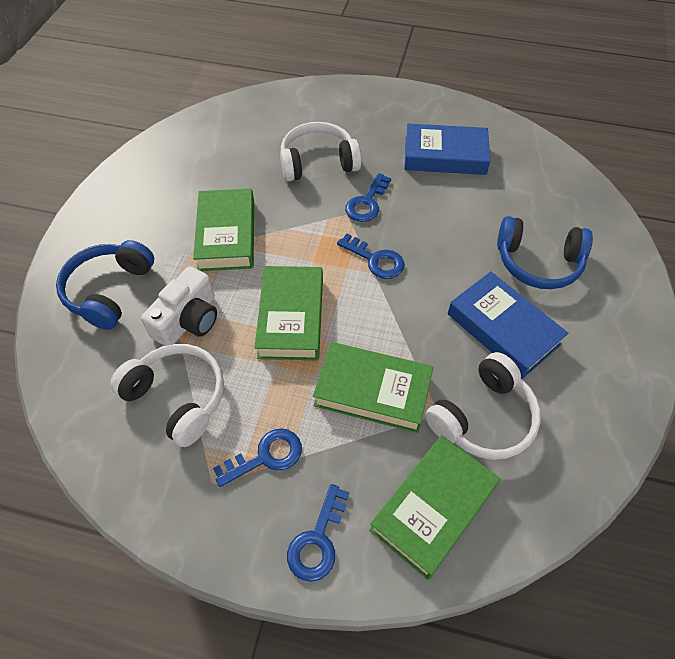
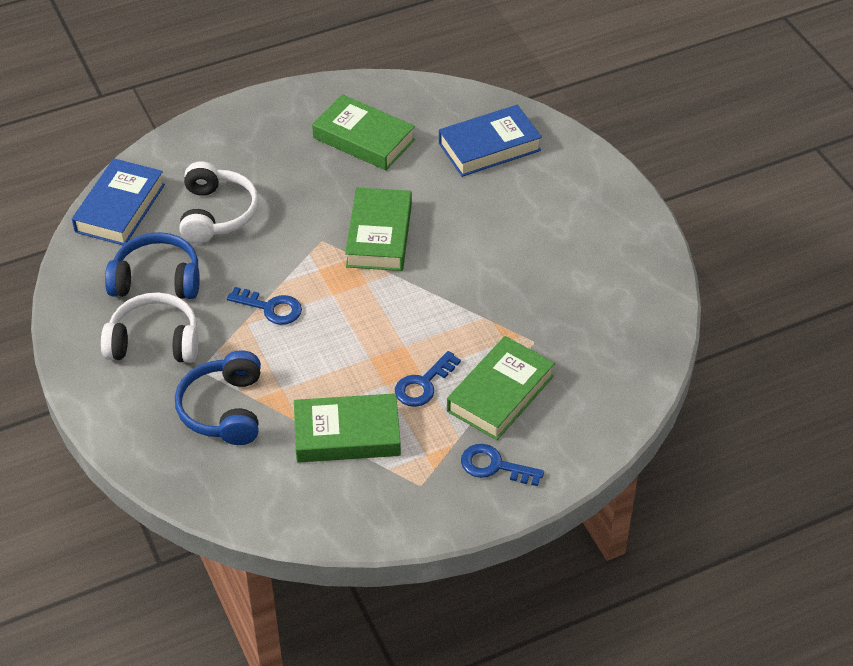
blue key: [213,428,302,487] [287,484,349,582] [337,234,404,279] [345,173,391,222] = 4 -> [227,287,302,325] [395,351,461,407] [461,444,544,486] = 3
white camera: [141,266,217,346] = 1 -> none = 0
white headphones: [110,344,224,447] [280,122,361,182] [425,352,541,460] = 3 -> [101,292,198,363] [179,161,259,244] = 2

